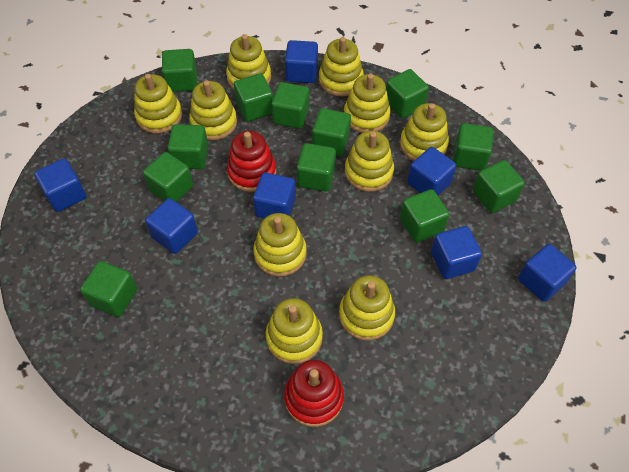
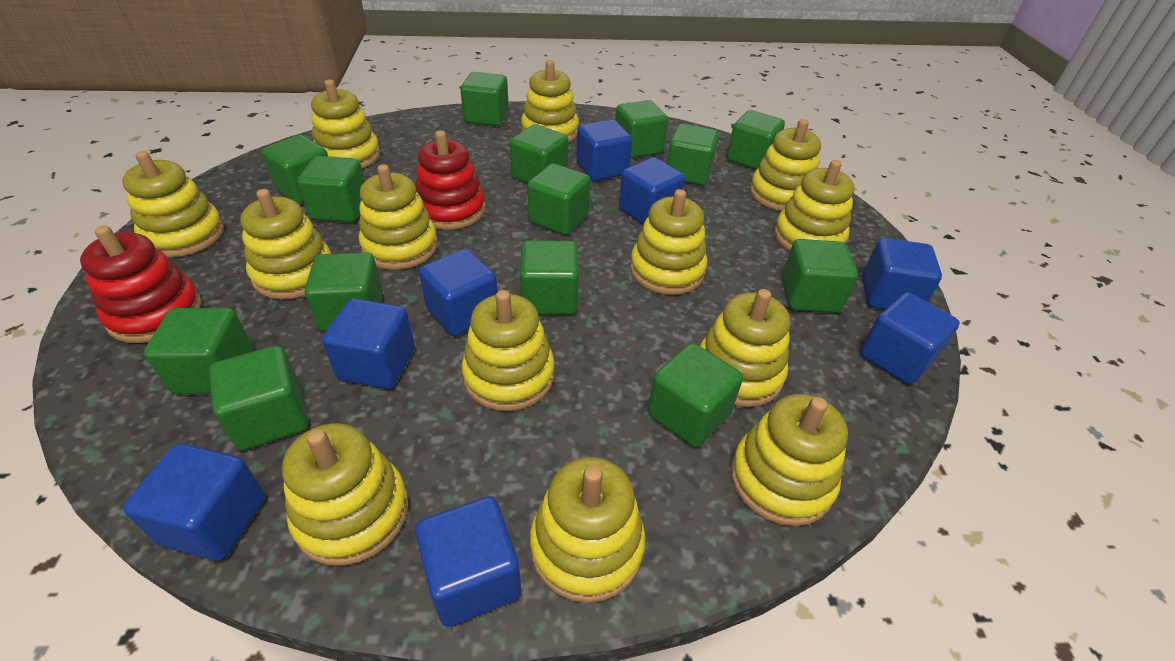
blue cube: [34,158,86,212] [145,198,198,254] [253,173,296,219] [285,40,318,83] [407,147,456,195] [431,226,482,279] [518,244,577,302] = 7 -> [123,443,265,561] [322,298,415,389] [415,496,521,627] [419,249,498,337] [576,119,632,181] [619,157,685,224] [860,292,960,385] [862,238,942,310] = 8
green cube: [80,261,137,317] [143,152,193,202] [162,49,197,92] [168,124,209,169] [234,74,273,122] [271,82,309,129] [297,143,336,192] [312,108,351,156] [386,69,429,119] [400,189,449,243] [453,123,493,171] [473,160,525,213] = 12 -> [144,308,253,394] [209,346,308,450] [261,135,328,204] [297,156,365,222] [305,253,383,332] [460,72,509,126] [510,124,568,184] [520,241,579,315] [527,163,591,235] [615,100,668,158] [648,343,743,447] [667,124,719,186] [727,110,785,170] [782,239,858,313] = 14
yellow stacking toy: [134,74,182,134] [189,80,237,140] [226,34,271,89] [253,213,307,277] [266,298,323,364] [319,37,364,96] [339,275,395,341] [344,74,391,133] [345,131,394,192] [400,103,449,161] = 10 -> [122,151,224,258] [240,189,331,300] [282,423,409,566] [311,79,380,168] [359,164,438,270] [462,290,555,411] [521,60,579,143] [530,457,646,603] [630,189,707,295] [700,289,790,407] [731,394,848,526] [750,119,821,211] [774,160,855,251] = 13

